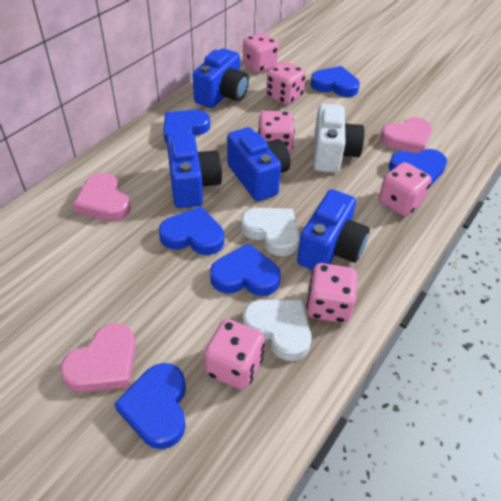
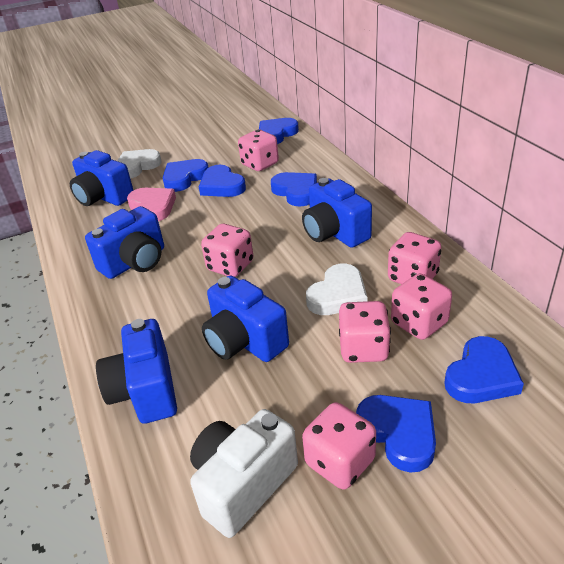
blue camera: [167,133,222,208] [193,48,249,108] [227,127,291,201] [297,189,370,270] = 4 -> [70,150,134,206] [85,206,164,279] [96,319,177,424] [202,276,289,362] [302,178,372,248] = 5
pink heart: [60,323,136,392] [73,173,131,221] [380,117,432,153] = 3 -> [127,188,176,221] = 1

